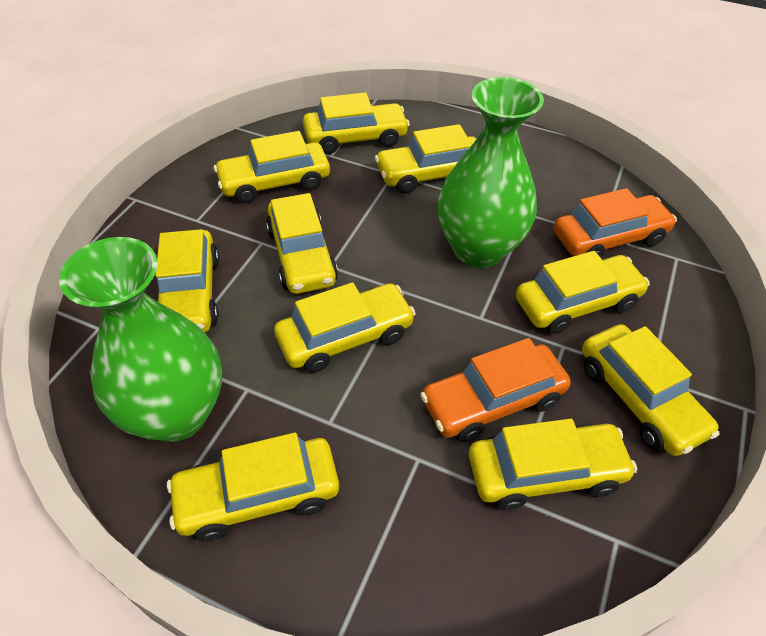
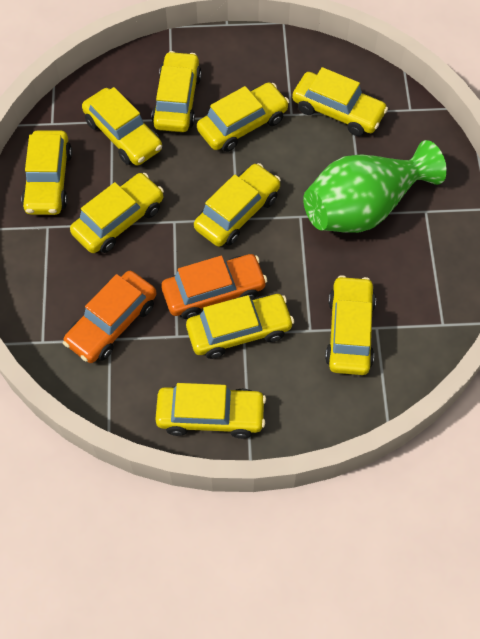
green vase: [59,237,222,442] [438,77,544,268] = 2 -> [303,140,447,233] = 1

